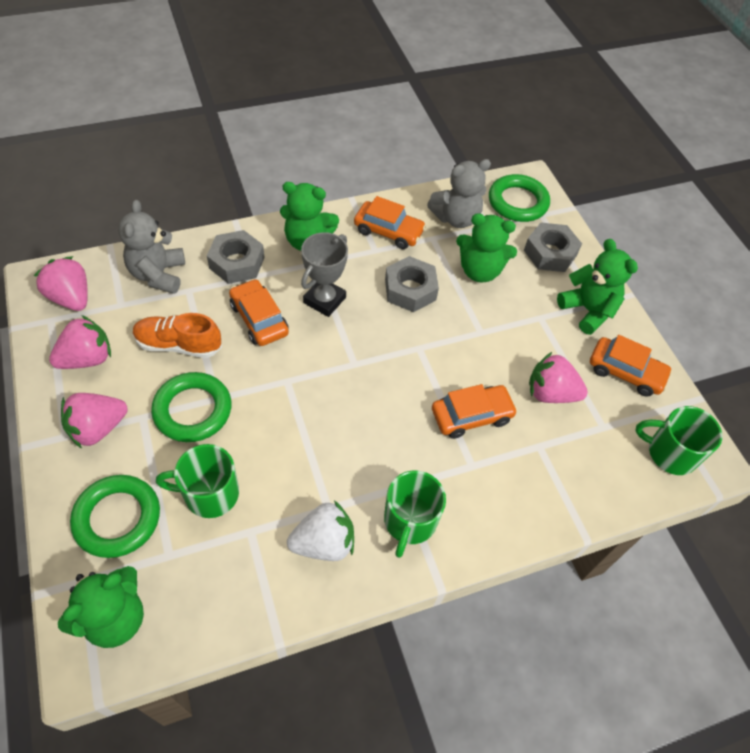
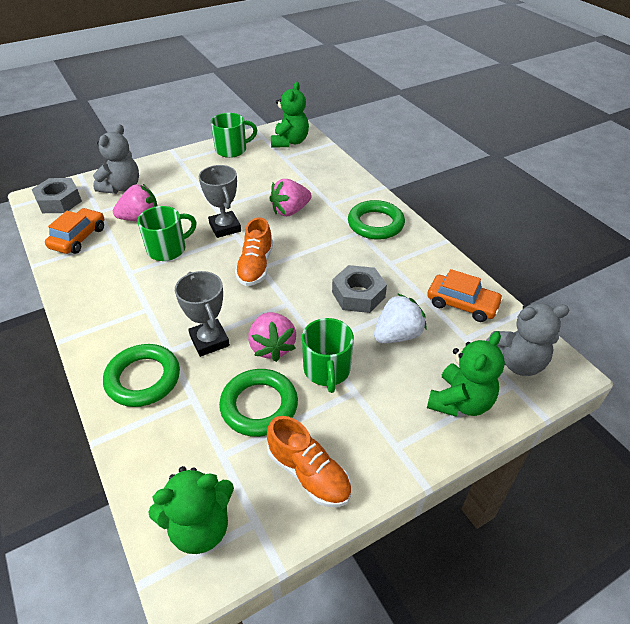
green teddy bear: [58,566,144,648] [280,182,339,251] [456,213,517,283] [557,239,638,335] = 4 -> [148,466,234,554] [271,82,309,147] [427,331,505,417] = 3
grey nut: [207,230,265,284] [385,256,439,312] [524,223,582,272] = 3 -> [32,178,82,213] [332,265,387,313] = 2
grey trophy: [301,232,348,317] = 1 -> [175,271,230,357] [199,165,241,238] = 2
orange car: [229,279,289,346] [354,196,426,249] [432,384,518,439] [590,335,673,397] = 4 -> [45,208,104,254] [427,269,503,322] = 2
orange shoe: [133,313,222,358] = 1 -> [235,217,273,286] [267,416,351,507] = 2
pink strawberry: [34,256,88,311] [49,315,111,369] [61,393,128,449] [529,352,588,403] = 4 -> [113,184,158,221] [248,312,296,362] [269,179,312,216] = 3

